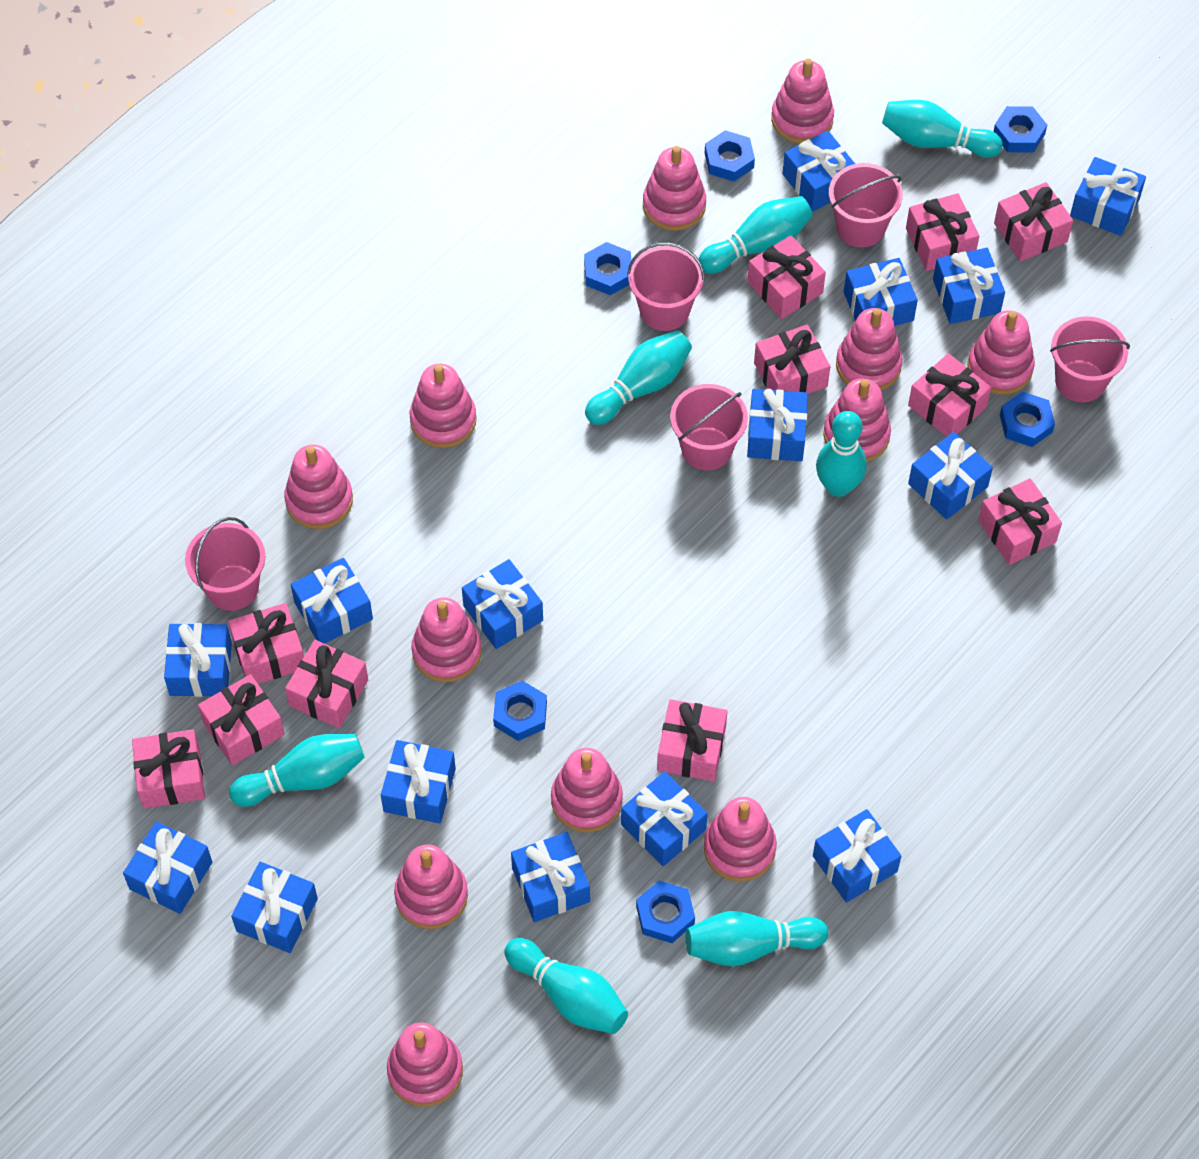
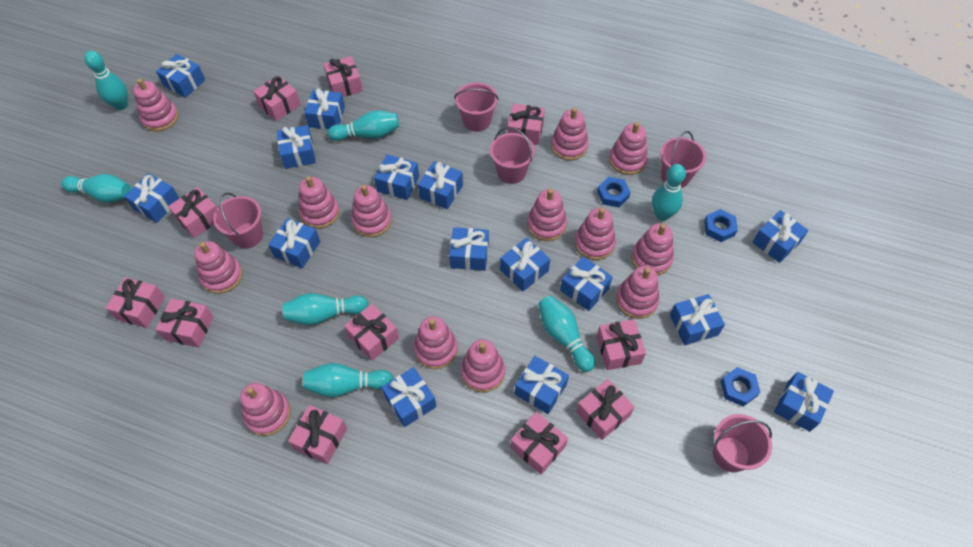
blue nut: [493,681,547,741] [584,242,632,295] [636,880,695,943] [705,130,755,181] [993,106,1047,153] [1000,391,1055,447] = 6 -> [597,177,631,207] [704,209,738,242] [720,367,761,407] = 3
pink stacking toy: [284,445,353,529] [387,1022,463,1107] [394,844,468,929] [410,364,477,448] [411,598,482,682] [551,748,623,832] [643,146,706,231] [704,797,777,882] [771,58,834,144] [823,378,891,462] [836,308,903,390] [967,310,1035,395] = 12 -> [133,79,178,132] [194,241,243,294] [240,383,291,436] [299,176,339,229] [351,185,392,237] [414,316,458,369] [461,339,505,393] [527,189,567,241] [551,107,589,161] [575,208,616,260] [609,122,648,175] [616,266,659,319] [631,223,674,276] = 13

